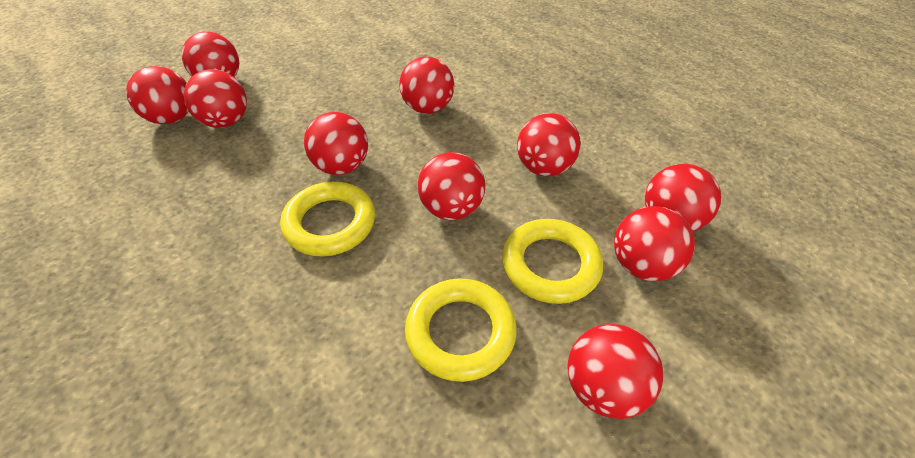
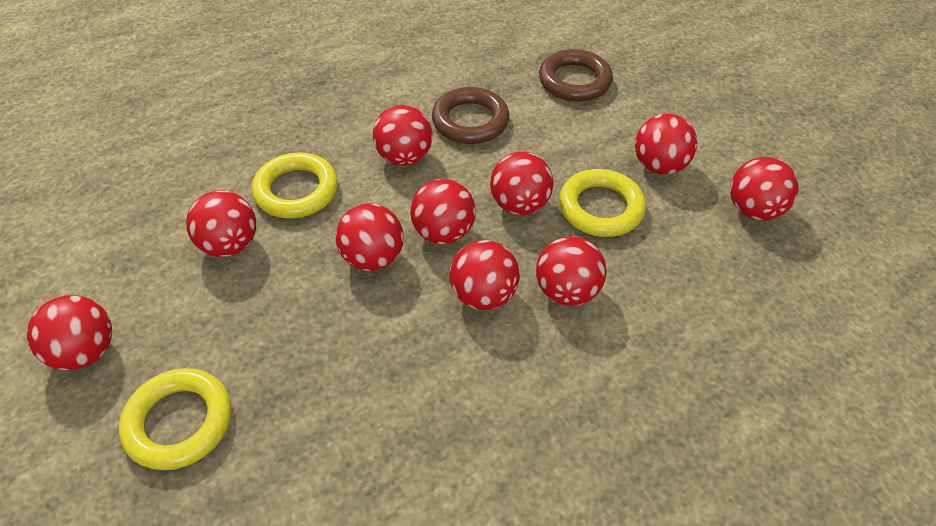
brown ring: none = 0 -> [432,87,509,144] [539,49,613,102] = 2

